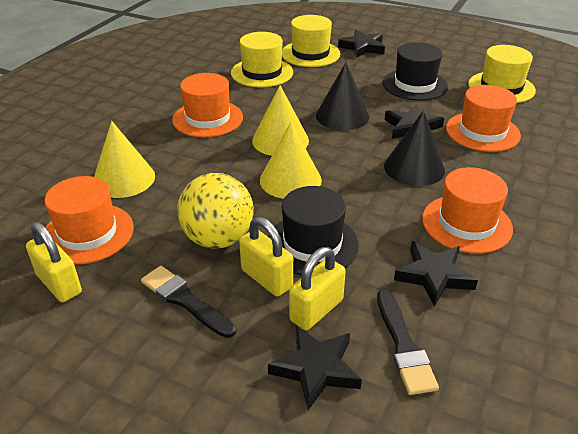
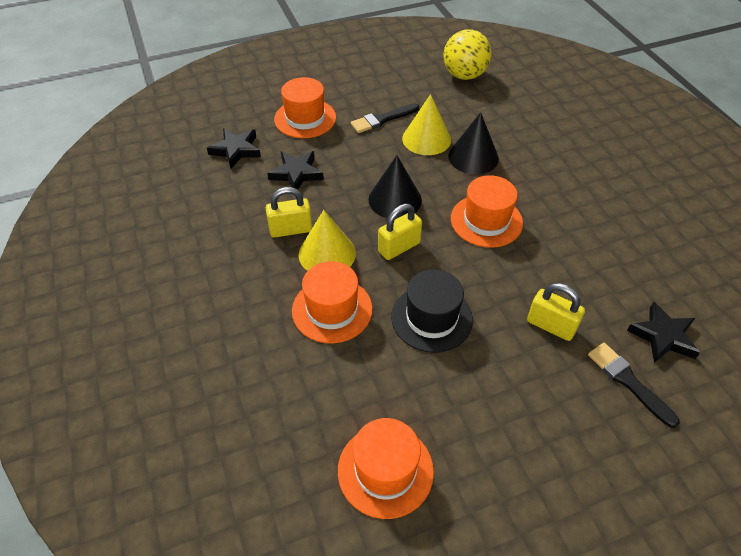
black hat: [268,186,359,275] [383,42,448,101] = 2 -> [391,269,473,353] = 1
black star: [268,325,362,410] [338,30,385,58] [385,104,444,139] [394,241,478,307] = 4 -> [207,128,261,168] [267,151,324,190] [627,302,700,363] = 3
yellow cone: [94,121,155,198] [252,85,309,156] [260,122,322,199] = 3 -> [299,210,356,271] [402,94,451,155] = 2
yellow hat: [231,32,293,87] [282,15,340,67] [468,45,536,103] = 3 -> none = 0

